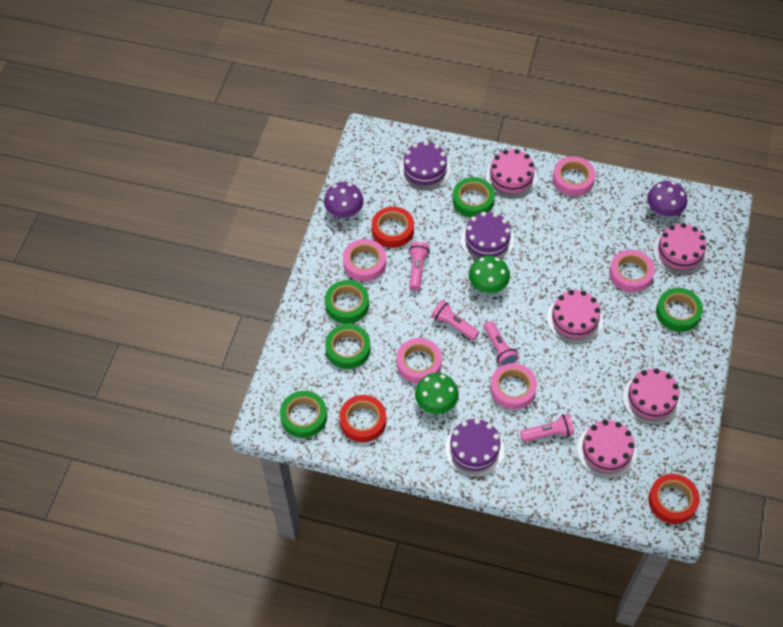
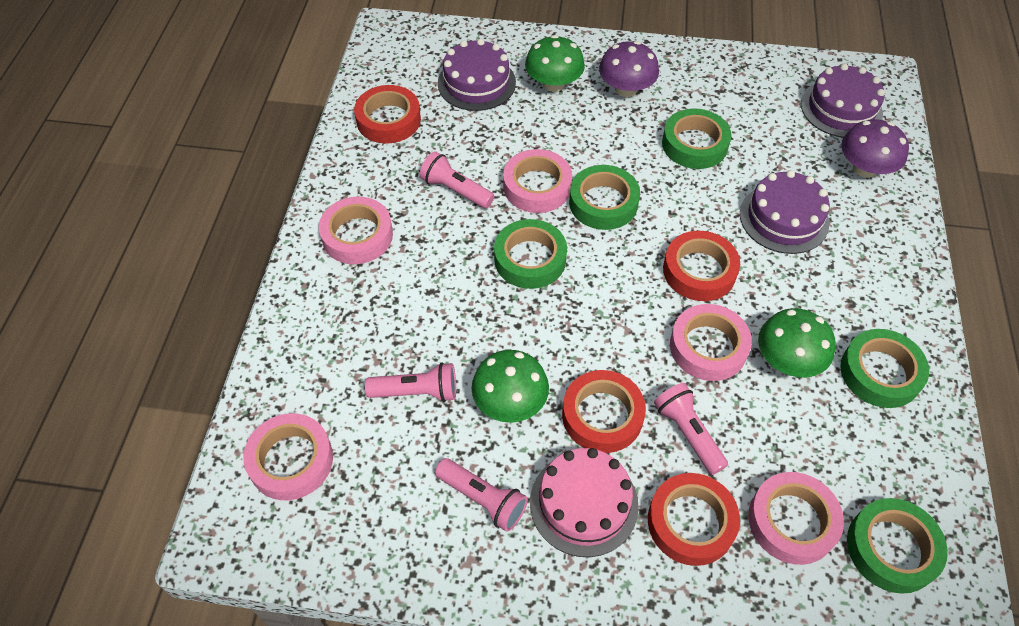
green mushroom: [415,373,459,414] [469,255,510,293] = 2 -> [471,350,549,423] [525,35,585,92] [758,308,835,377] = 3
pink cake: [486,149,538,198] [547,290,603,344] [577,420,637,478] [622,368,681,425] [653,223,708,275] = 5 -> [530,448,639,557] = 1
red tape: [339,395,386,442] [372,207,414,248] [648,474,700,524] = 3 -> [354,85,421,144] [562,370,646,453] [648,473,740,566] [663,231,740,301] = 4

